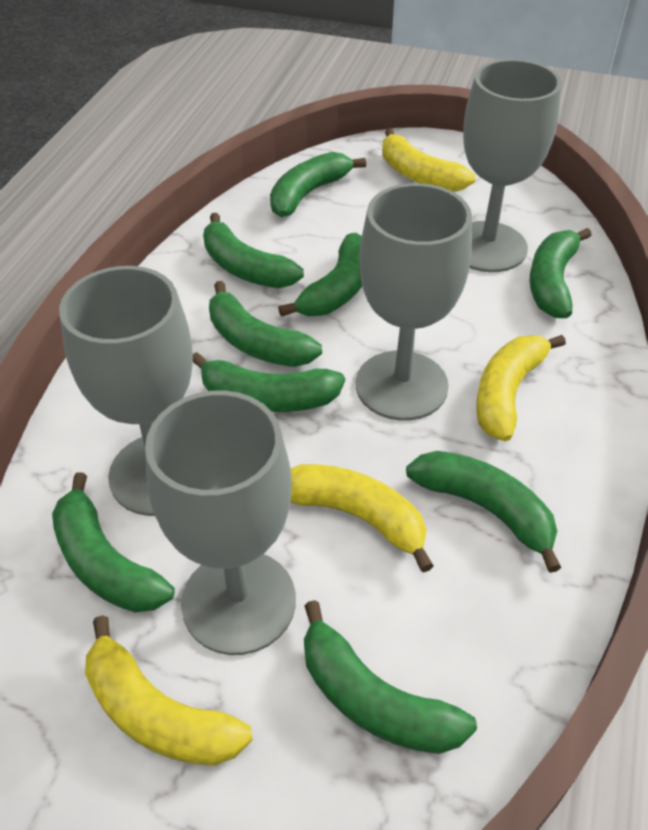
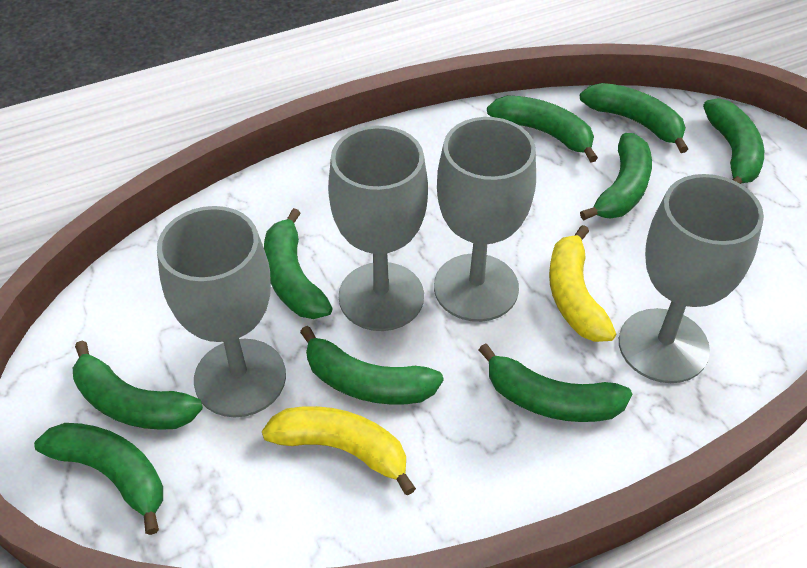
yellow banana: [85,615,253,766] [290,464,434,573] [382,128,475,192] [476,335,566,442] = 4 -> [262,406,416,496] [549,225,616,342] = 2

